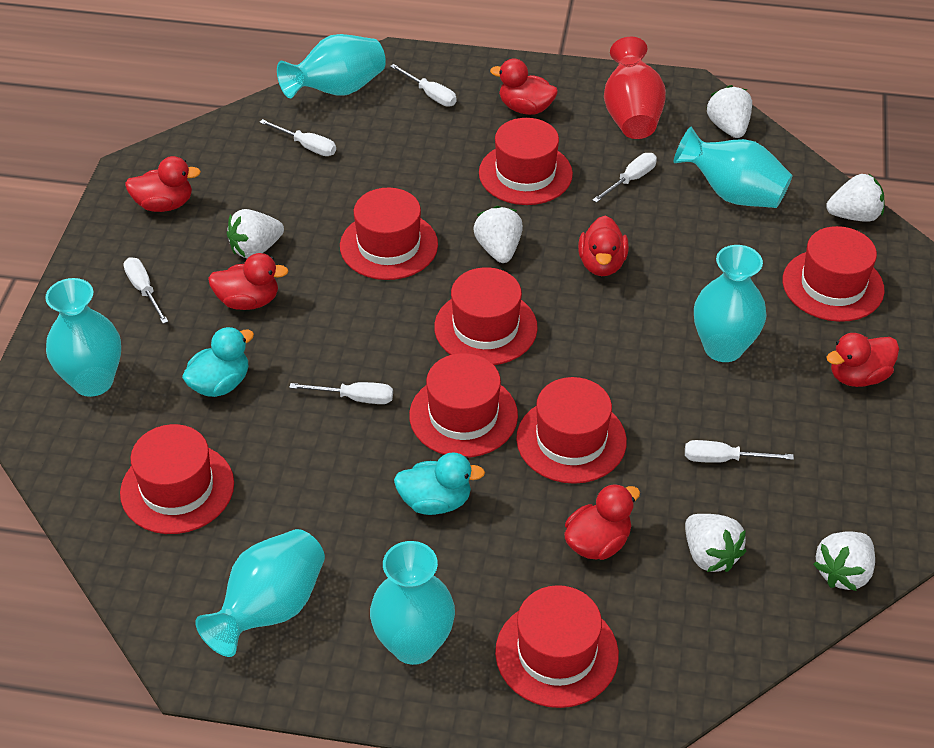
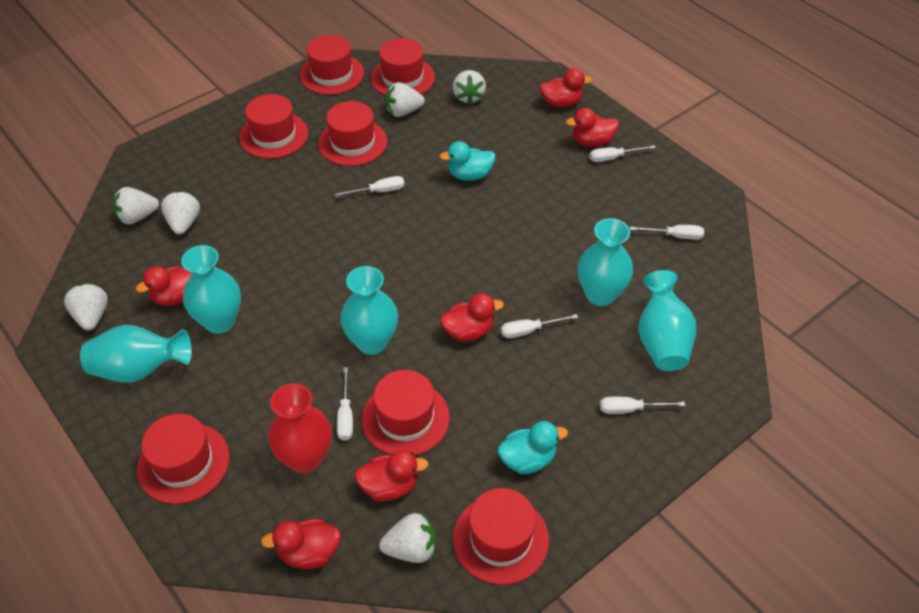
red hat: [120,424,234,534] [340,188,438,280] [409,353,518,458] [434,267,538,365] [479,118,573,205] [495,585,619,708] [516,377,627,484] [783,226,885,322] = 8 -> [137,414,230,504] [239,94,308,159] [300,35,364,95] [318,101,387,166] [362,370,450,456] [370,38,435,96] [453,488,549,585] = 7
turquoise vase: [45,278,121,397] [195,529,325,657] [277,34,386,98] [370,541,455,665] [674,127,793,208] [694,245,767,362] = 6 -> [80,325,192,383] [181,245,241,334] [340,266,398,355] [578,218,633,306] [638,270,696,371] = 5

